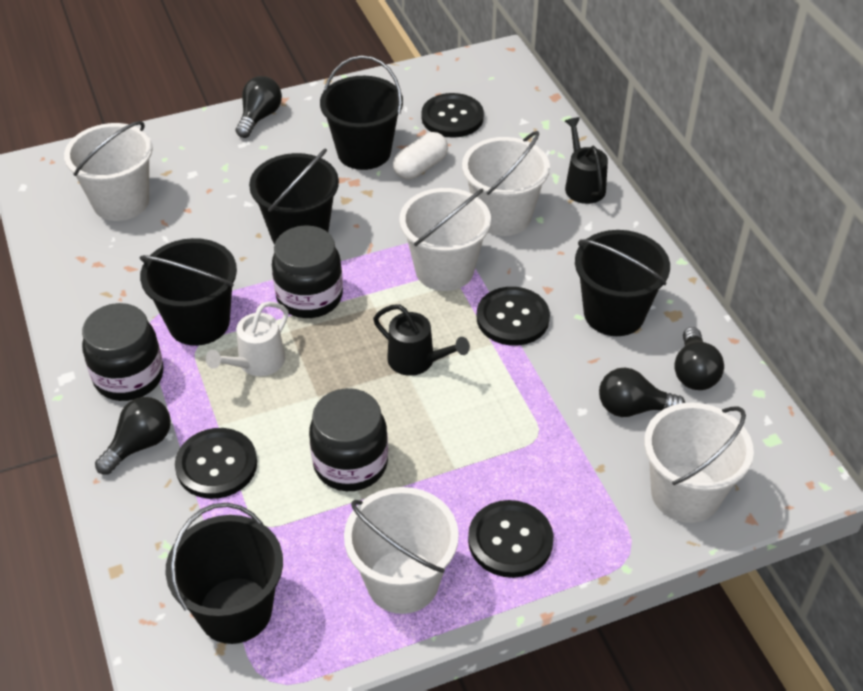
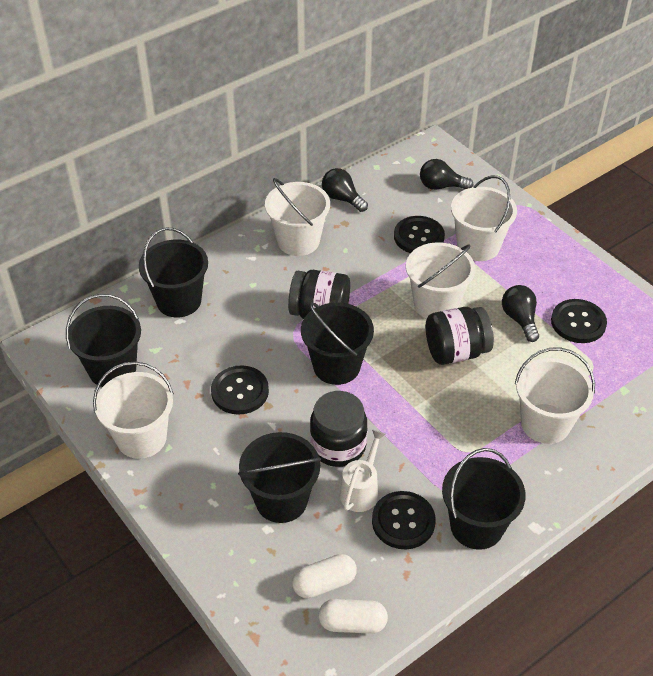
black light bulb: [95,397,171,475] [236,76,282,138] [599,368,685,417] [674,327,724,390] = 4 -> [322,168,368,212] [420,159,473,190] [502,285,539,342] = 3
black watering can: [373,304,470,376] [565,117,608,204] = 2 -> none = 0
white capsule: [393,132,448,180] = 1 -> [292,554,357,598] [318,599,388,634] = 2

